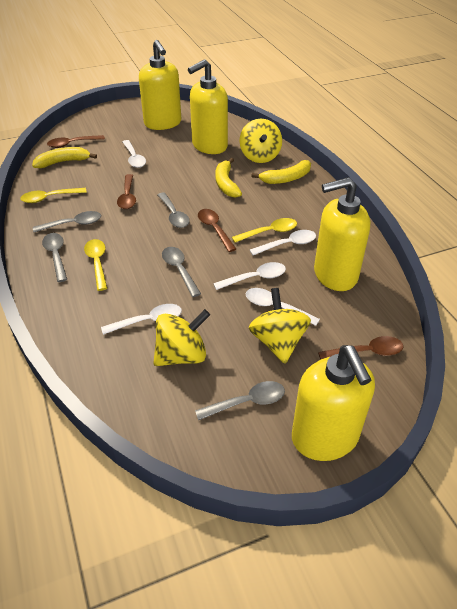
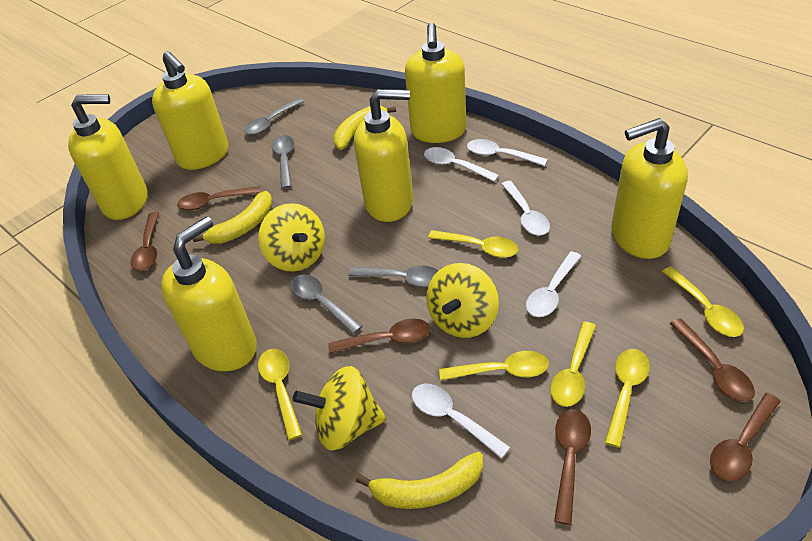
brown spoon: [47,135,105,148] [117,174,136,209] [198,209,236,252] [318,336,403,360] = 4 -> [131,212,159,271] [177,186,261,210] [328,319,430,354] [554,409,591,525] [670,318,755,402] [710,393,781,481] = 6
grey spoon: [33,211,101,232] [42,233,67,282] [158,193,190,228] [162,247,201,297] [195,381,285,420] = 5 -> [244,98,304,135] [272,135,294,189] [290,274,363,334] [348,266,438,287] = 4
yellow soap dispenser: [139,40,181,130] [188,59,228,154] [292,345,375,461] [314,177,370,291] = 4 -> [68,95,148,220] [152,51,229,170] [161,217,257,371] [354,89,413,222] [405,23,466,143] [611,118,688,259] = 6
yellow spoon: [20,188,87,203] [84,239,107,291] [232,218,297,243] = 3 -> [258,349,302,440] [428,230,519,258] [439,351,549,381] [550,322,596,407] [605,349,650,448] [662,267,744,337] = 6

